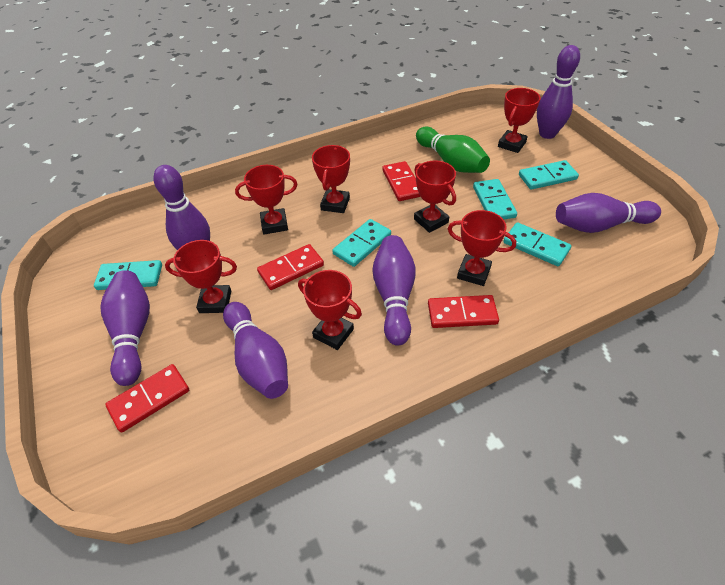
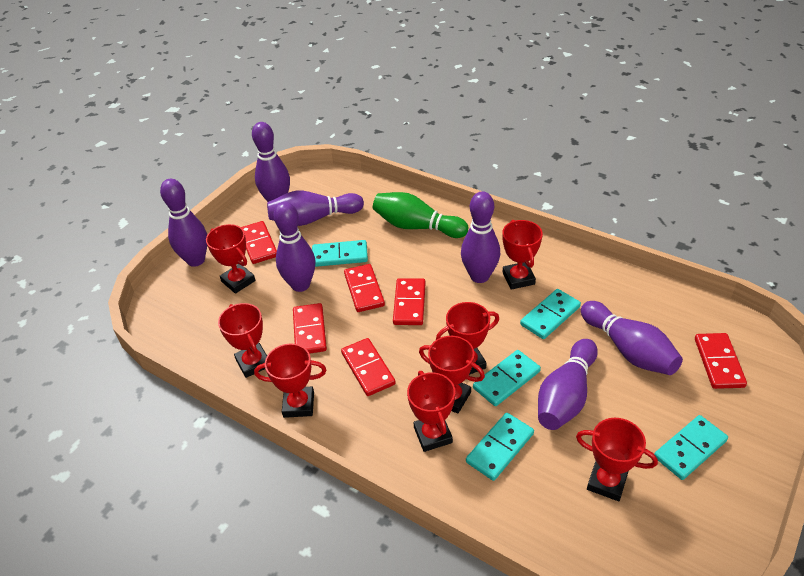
purple bowling pin: [100,270,150,386] [153,165,210,250] [223,302,288,399] [373,235,416,346] [537,45,580,139] [556,193,661,233] = 6 -> [160,179,207,267] [252,122,290,202] [267,191,364,226] [273,202,315,292] [461,191,500,283] [538,339,598,430] [581,301,683,375] = 7
red domino: [105,364,189,433] [257,244,324,290] [382,161,420,201] [428,295,499,328] = 4 -> [241,221,277,264] [293,303,327,354] [341,338,396,396] [344,264,385,312] [393,278,426,325] [695,333,747,389] = 6
red trophy: [165,240,237,313] [235,165,297,234] [298,270,362,350] [312,145,350,213] [414,160,456,233] [448,210,516,286] [498,88,540,153] = 7 -> [206,224,256,294] [218,303,267,378] [254,344,327,418] [407,371,455,452] [419,336,485,414] [436,302,499,375] [503,220,543,290] [576,418,658,501] = 8

